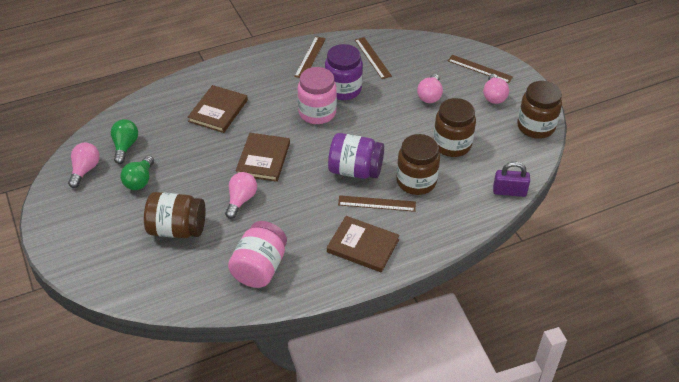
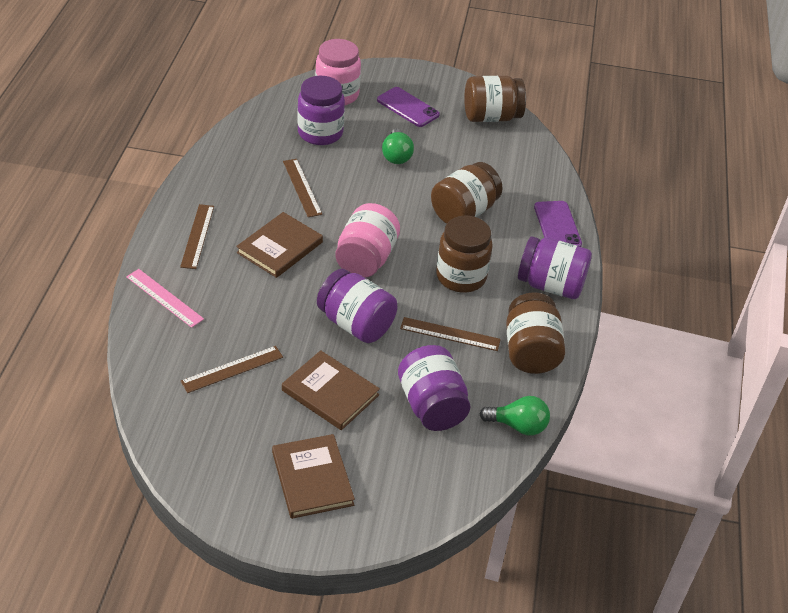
pink light bulb: [68,143,100,188] [225,172,257,219] [417,74,443,103] [483,74,509,104] = 4 -> none = 0
pink ruler: none = 0 -> [126,269,204,328] = 1
purple jar: [325,44,363,100] [328,133,384,179] = 2 -> [297,76,345,145] [317,269,398,343] [398,345,470,431] [518,236,592,299] = 4
purple padlock: [493,162,530,197] = 1 -> none = 0
purple phone: none = 0 -> [377,87,440,127] [534,201,582,247] = 2

